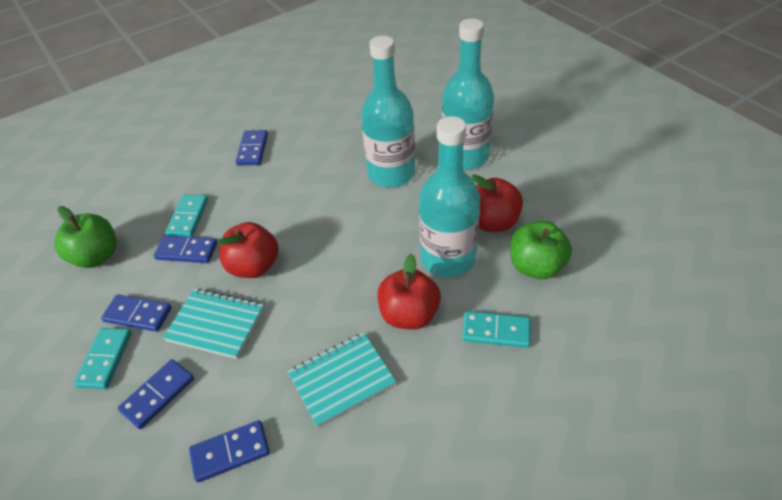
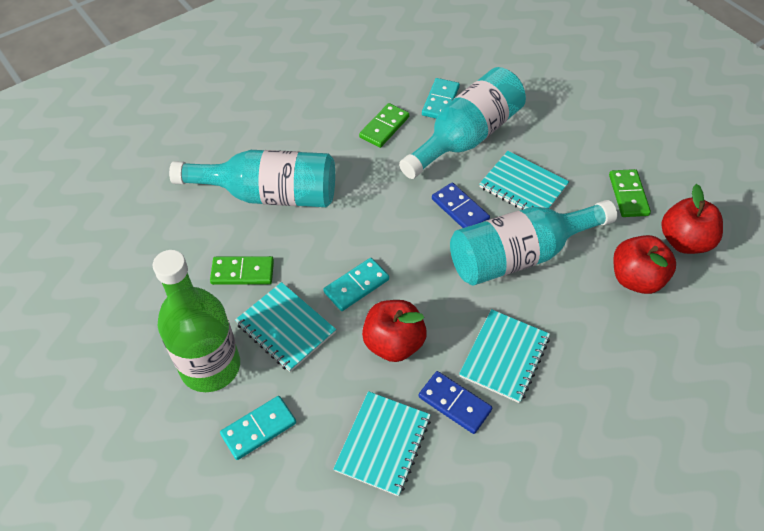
blue domino: [101,294,172,332] [118,359,194,429] [154,235,217,263] [189,420,270,482] [236,130,268,166] = 5 -> [419,371,492,434] [432,182,490,228] = 2
green apple: [55,206,117,268] [510,221,572,279] = 2 -> none = 0
green bottle: none = 0 -> [153,250,240,392] = 1
green domino: none = 0 -> [210,256,274,285] [359,103,409,148] [609,169,651,217] = 3
turquoise notebook: [163,289,264,359] [288,332,396,428] = 2 -> [235,282,336,372] [333,391,431,496] [459,309,550,403] [480,151,569,210] = 4

